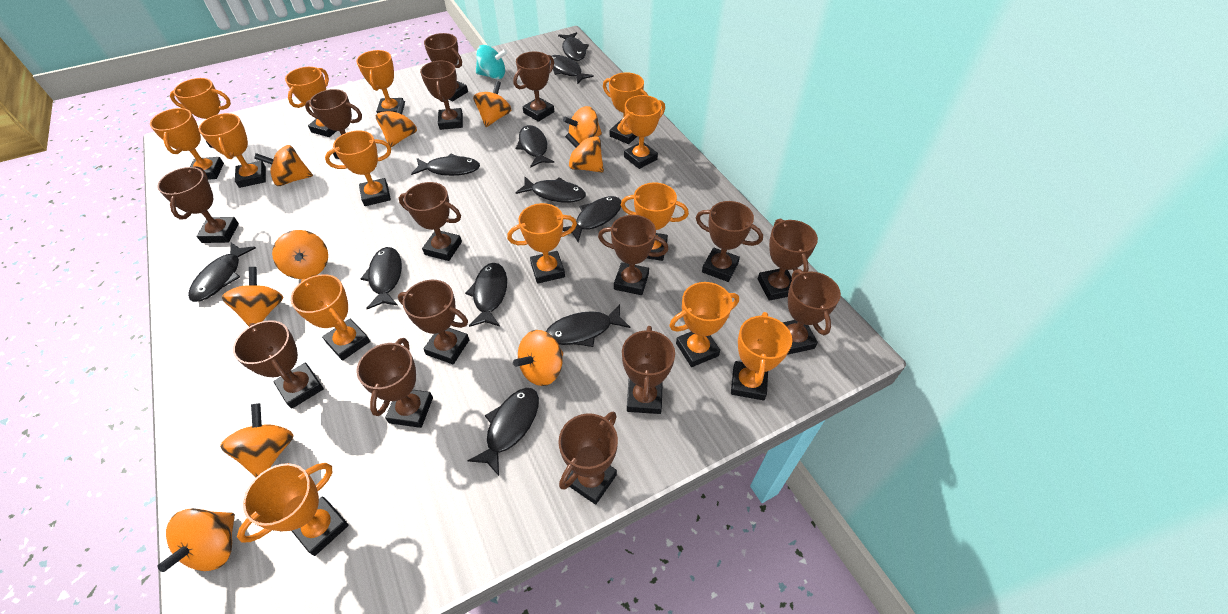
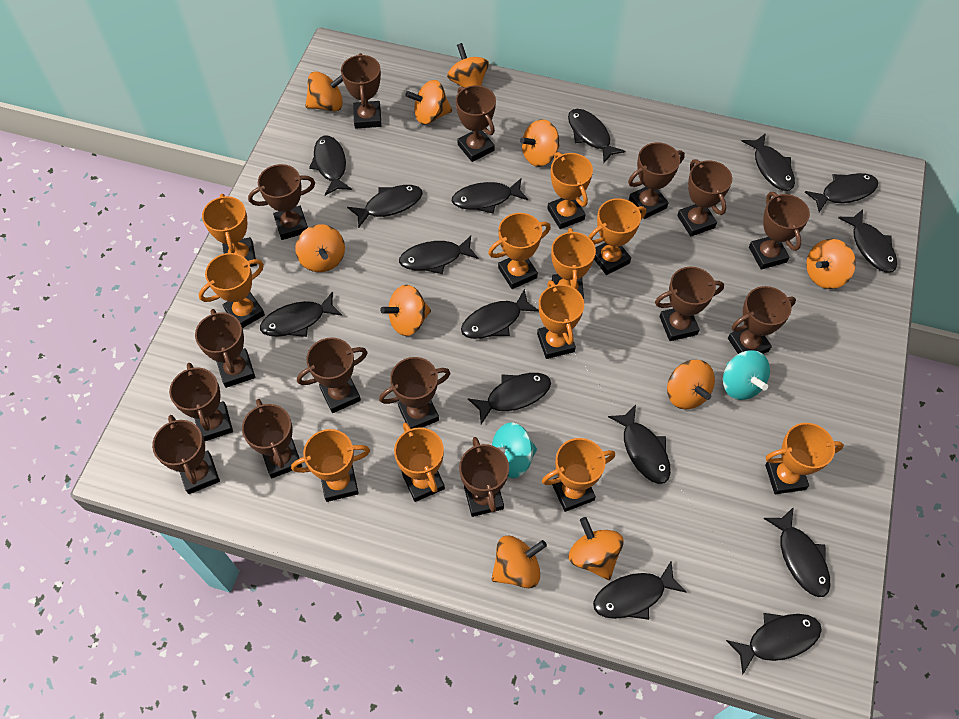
black fish: [188,243,256,302] [361,247,402,309] [411,154,480,176] [465,263,507,327] [468,388,539,476] [515,125,554,168] [516,177,586,203] [546,304,630,347] [550,55,594,84] [558,32,589,61] [563,196,621,243] = 11 -> [260,291,342,337] [309,136,352,195] [347,185,423,228] [399,236,478,274] [452,178,528,214] [461,289,539,339] [468,373,551,424] [568,109,626,163] [593,561,687,620] [608,405,671,484] [726,613,822,675] [741,133,795,191] [763,507,830,597] [805,173,879,212] [838,209,897,273] = 15
orange trophy: [150,108,224,180] [170,78,231,148] [199,113,266,188] [237,463,349,556] [285,67,336,137] [290,274,370,361] [325,131,391,206] [356,50,405,113] [507,203,577,284] [603,72,648,144] [619,95,665,169] [621,182,689,261] [669,282,739,367] [731,312,792,400] = 14 -> [199,253,265,328] [202,194,257,267] [291,429,370,502] [394,423,445,502] [488,213,551,289] [537,280,584,359] [542,438,615,512] [547,152,593,229] [551,228,596,299] [589,198,646,275] [765,423,844,494] = 11
turquoise spinning top: [476,45,507,79] = 1 -> [492,423,537,478] [723,350,770,400] = 2

